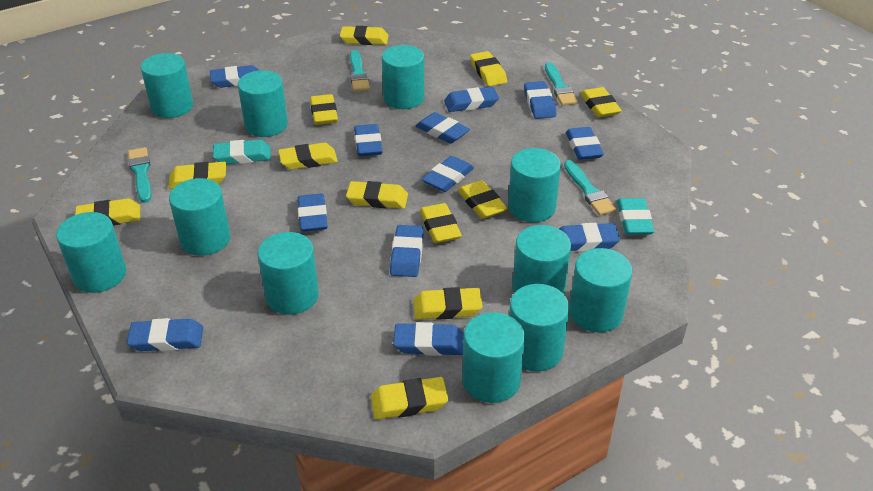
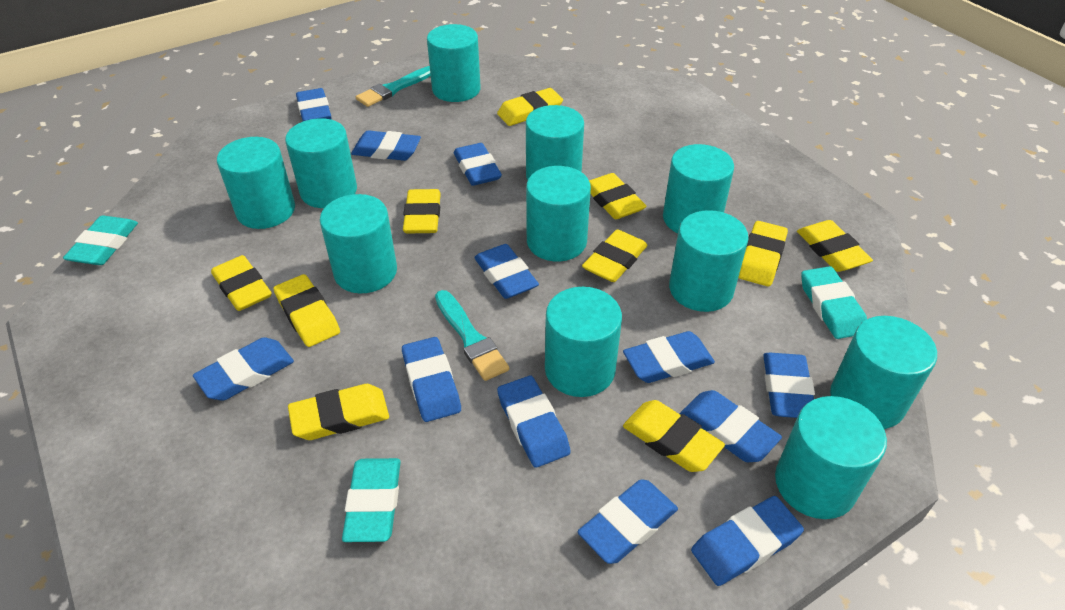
turquoise brush: [128,147,152,203] [350,50,370,92] [545,62,578,106] [564,160,616,216] = 4 -> [356,66,431,107] [435,290,509,381] = 2
turquoise eraser: [213,139,271,164] [617,198,654,235] = 2 -> [63,216,138,265] [342,458,401,542] [801,266,867,339] = 3
yellow eraser: [75,198,140,226] [168,162,226,189] [278,143,338,170] [310,94,338,125] [340,26,389,45] [346,181,408,209] [371,377,448,419] [413,287,483,320] [420,203,462,243] [458,180,508,219] [470,51,507,86] [581,87,622,118] = 12 -> [211,255,272,311] [273,274,340,347] [288,384,389,440] [403,189,441,233] [497,88,563,126] [582,229,648,282] [589,173,646,219] [623,400,725,472] [738,221,788,286] [797,220,873,272] = 10

